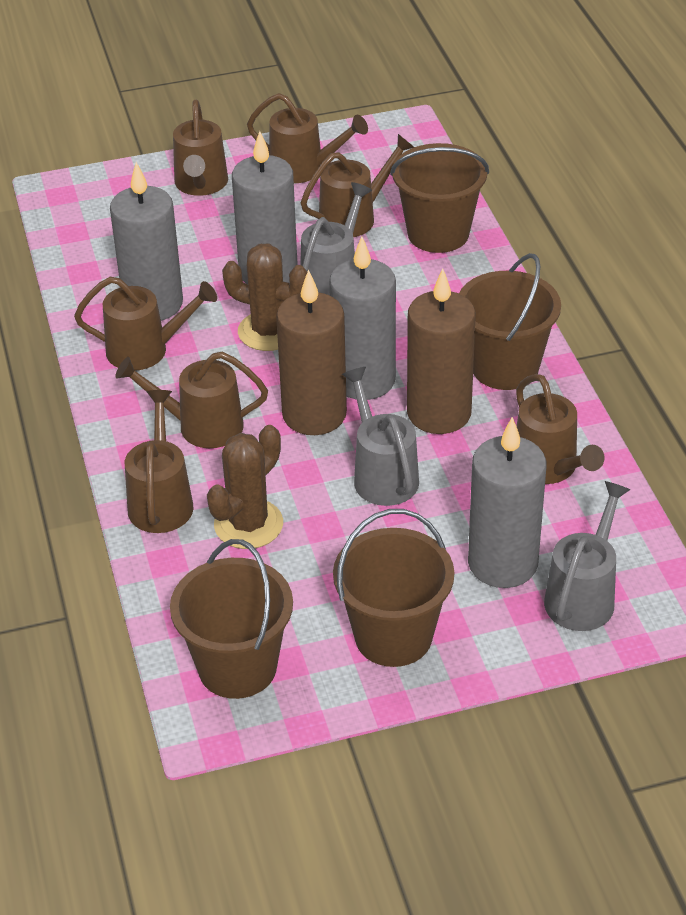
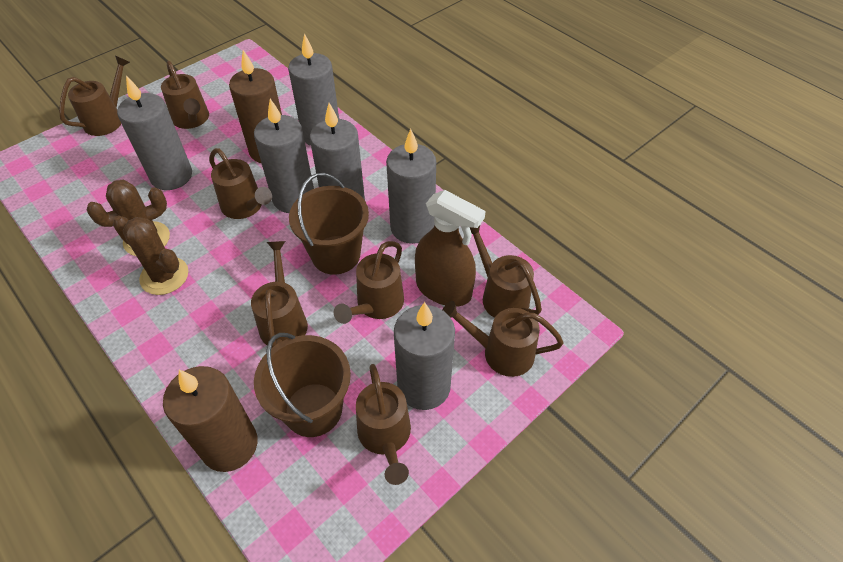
brown bucket: [170,539,293,699] [333,509,454,667] [390,143,489,253] [459,253,561,390] = 4 -> [254,333,351,437] [289,173,369,275] = 2
brown spray bottle: none = 0 -> [415,190,486,307] = 1
brown watering can: [74,277,217,371] [115,352,268,448] [124,390,194,533] [173,100,228,196] [247,93,368,183] [301,134,414,237] [516,374,605,484] = 7 -> [59,55,130,136] [161,61,209,129] [209,148,272,219] [251,241,308,347] [334,241,404,324] [356,364,411,485] [443,301,564,377] [470,226,542,318] = 8
grey candle: [110,162,183,321] [232,131,298,284] [329,236,396,400] [468,417,547,588] = 4 -> [117,75,192,190] [254,99,314,213] [288,33,339,146] [310,103,365,200] [386,129,436,244] [394,302,455,410] = 6
grey watering can: [300,182,372,296] [342,367,419,506] [544,481,630,631] = 3 -> none = 0

